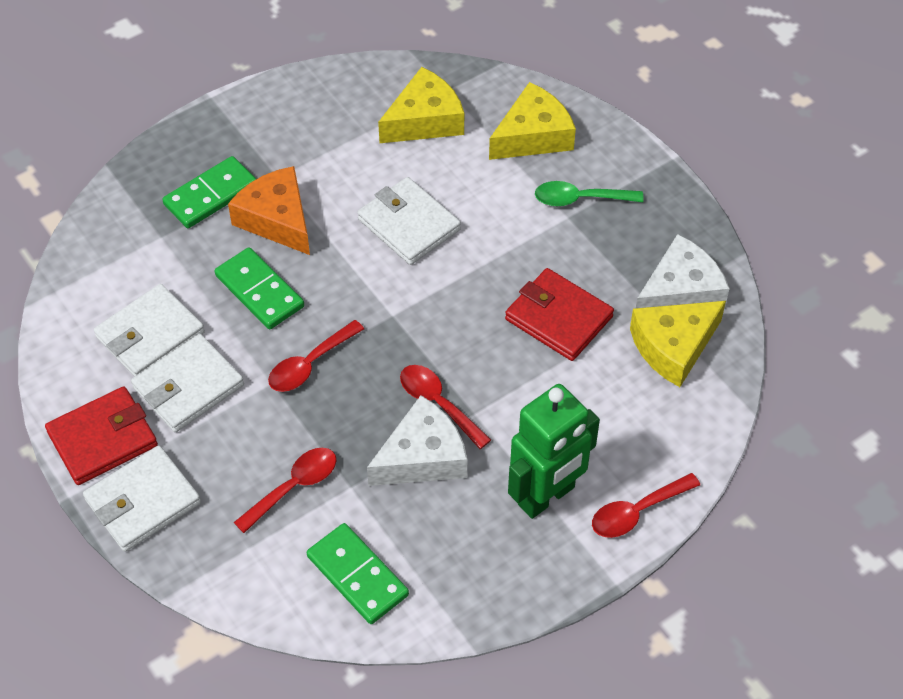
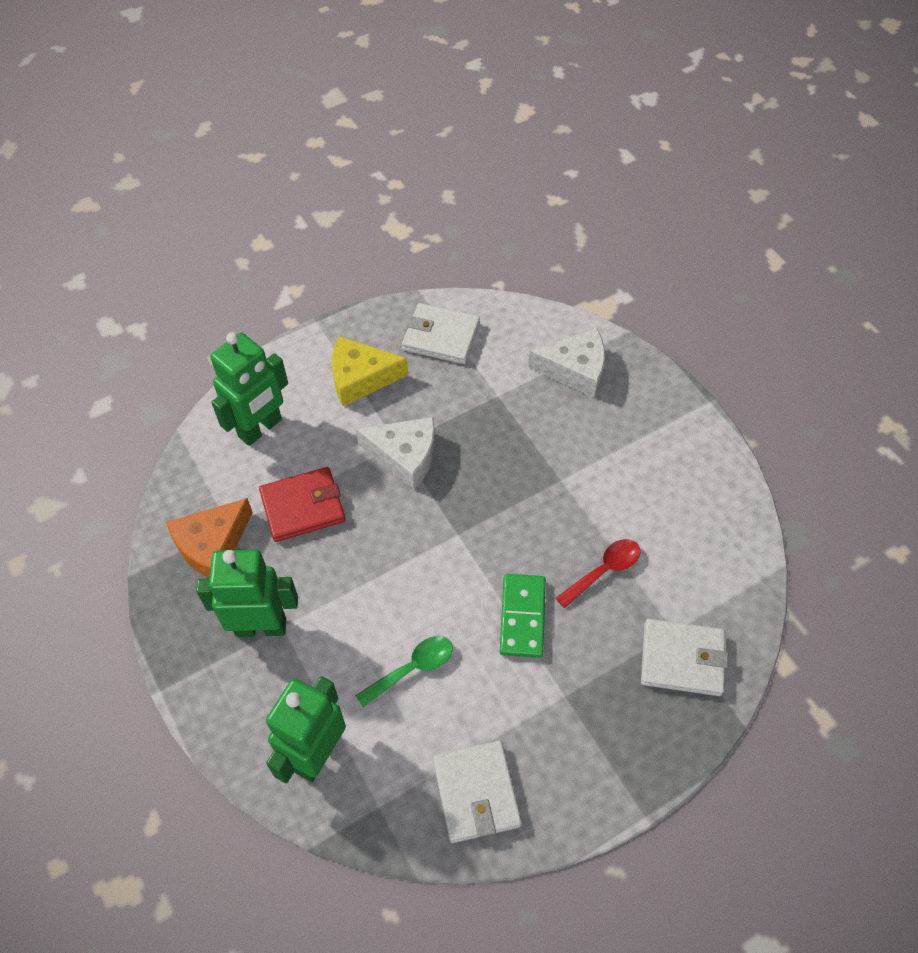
green domino: [162,156,256,228] [215,247,304,329] [307,523,409,624] = 3 -> [500,574,546,658] = 1
green robot: [508,384,600,519] = 1 -> [196,549,298,637] [210,332,288,446] [266,676,346,783] = 3
red spoon: [234,448,336,533] [268,320,364,392] [400,365,491,449] [592,473,700,538] = 4 -> [556,539,640,608] = 1
red wallet: [45,386,158,485] [505,268,614,361] = 2 -> [259,467,345,542] = 1
white wallet: [83,445,201,552] [94,284,205,377] [131,334,244,432] [357,177,461,265] = 4 -> [402,303,480,364] [433,741,522,843] [641,619,728,696] = 3
yellow cheese: [378,67,464,143] [489,82,576,160] [630,301,726,387] = 3 -> [332,336,408,406] = 1

